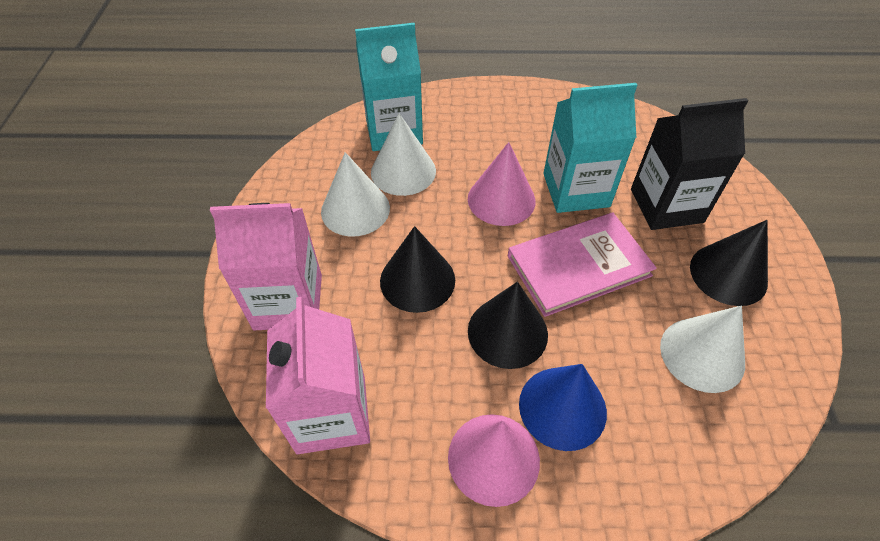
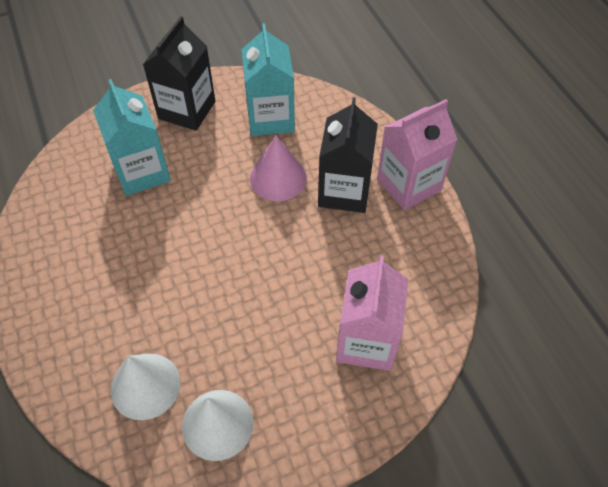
black carton: [631,98,748,230] = 1 -> [143,16,215,131] [318,98,378,213] = 2
black cone: [380,226,455,313] [468,282,548,369] [690,220,768,306] = 3 -> none = 0
blue cone: [519,364,607,451] = 1 -> none = 0
pink book: [508,212,657,317] = 1 -> none = 0
pink cone: [448,414,540,507] [468,142,536,226] = 2 -> [250,136,307,201] = 1
white cone: [321,152,390,236] [371,113,436,196] [660,306,745,393] = 3 -> [111,354,180,420] [182,390,254,461] = 2

